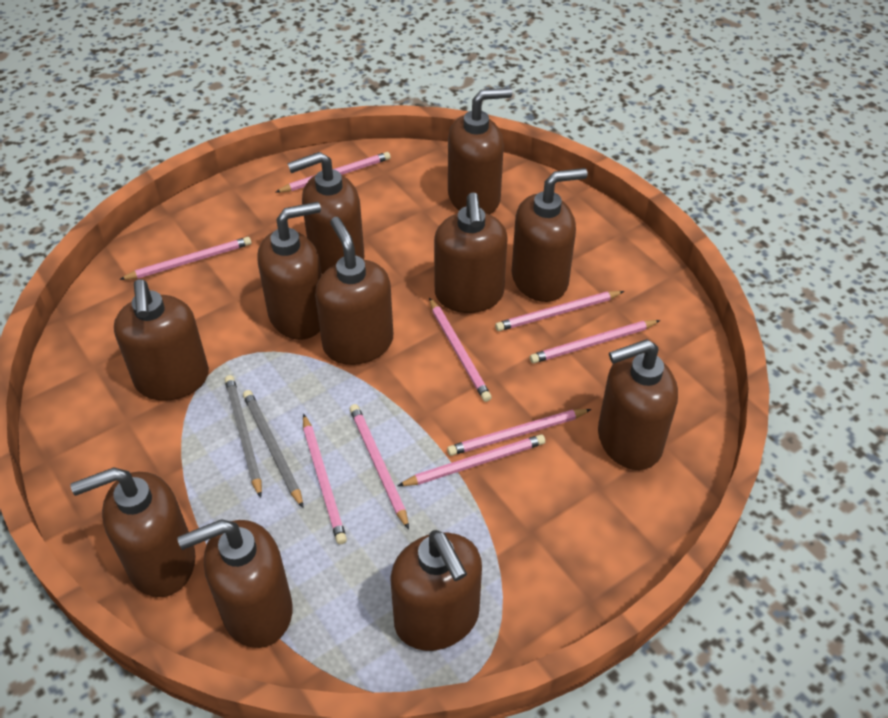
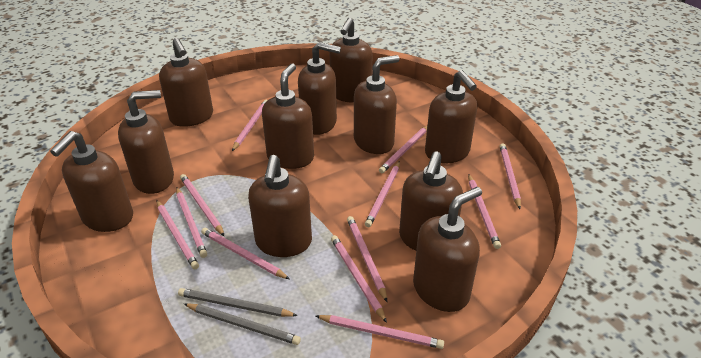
pink pencil: [119,237,251,280] [276,152,391,193] [303,414,347,544] [349,404,409,530] [398,434,545,486] [429,298,492,402] [447,409,591,456] [495,291,624,331] [530,320,660,363] = 9 -> [156,200,199,269] [176,188,207,258] [180,174,224,236] [201,228,290,279] [232,100,267,151] [316,315,444,349] [331,235,387,323] [347,216,387,302] [365,161,400,227] [379,126,427,173] [468,174,501,249] [500,143,521,209] = 12

